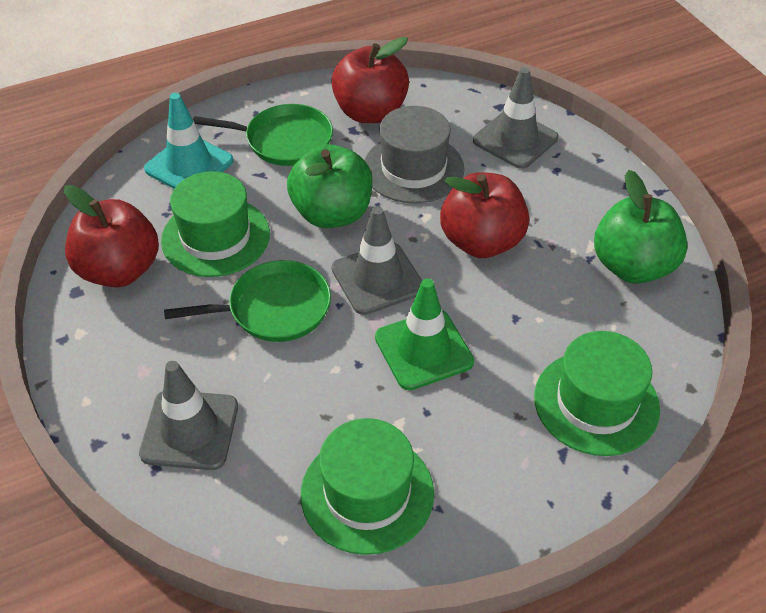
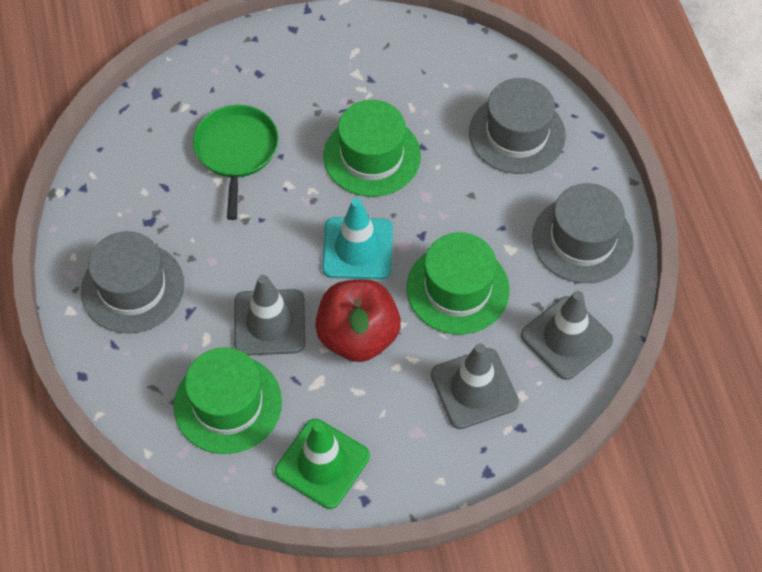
green apple: [287,144,373,228] [594,170,688,284] = 2 -> none = 0
green pan: [164,260,331,342] [193,104,333,166] = 2 -> [193,105,279,220] = 1
grey hat: [365,106,465,204] = 1 -> [81,231,184,334] [469,78,566,174] [532,183,634,283] = 3
red apple: [64,185,159,287] [331,37,409,123] [440,172,529,258] = 3 -> [315,279,401,362] = 1

